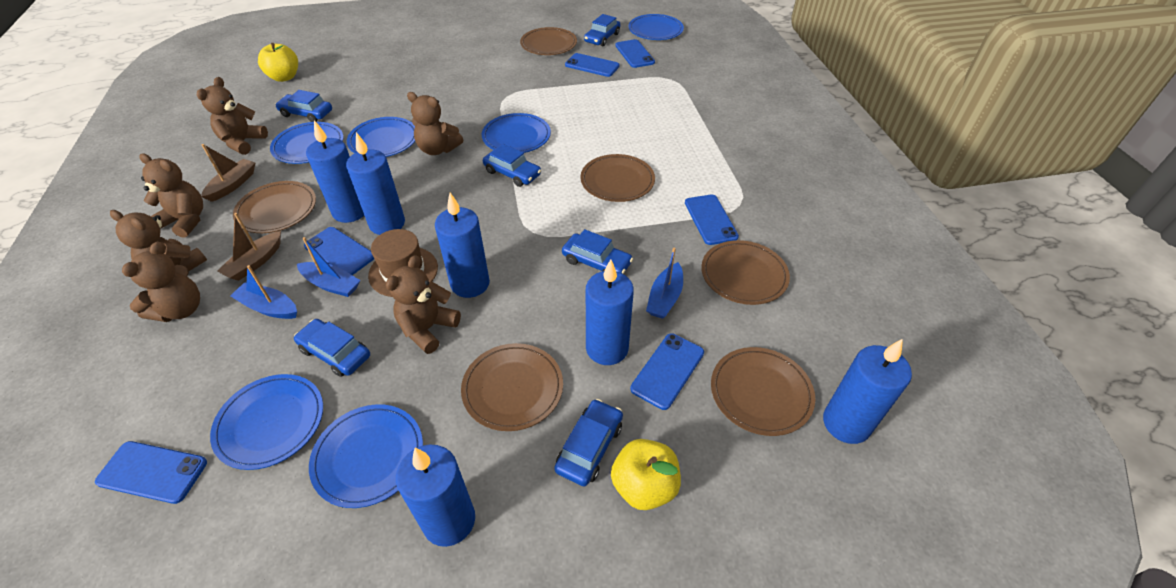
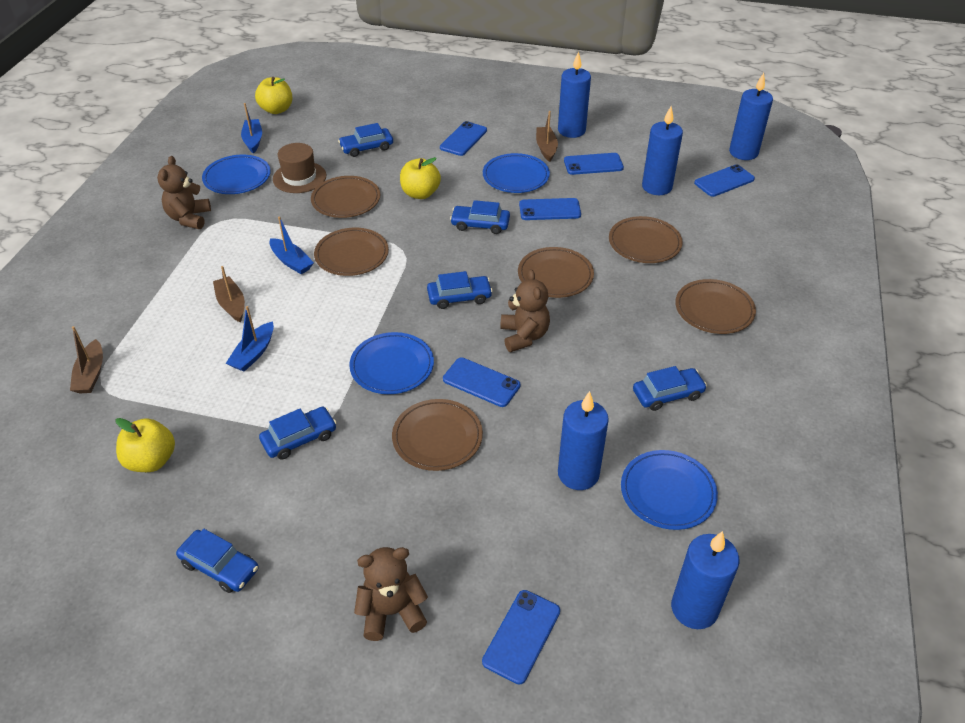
blue candle: [306,120,364,223] [346,132,405,235] [396,445,475,547] [435,193,490,298] [586,259,634,365] [823,339,912,444] = 6 -> [558,51,591,138] [558,391,609,490] [642,106,683,195] [671,531,740,629] [729,73,773,160] = 5
blue plate: [210,374,323,470] [270,122,344,164] [309,404,423,508] [347,117,415,157] [482,113,551,153] [629,14,684,40] = 6 -> [202,155,271,194] [349,332,434,394] [483,153,550,193] [621,450,718,530] = 4
brown boat: [201,144,255,202] [217,213,281,281] = 2 -> [70,326,103,393] [213,266,245,323] [536,111,558,162] = 3
brown teddy bear: [110,210,207,271] [122,242,200,322] [140,153,203,238] [197,77,268,155] [386,255,461,354] [407,92,463,155] = 6 -> [157,156,211,229] [354,547,428,641] [500,269,550,352] = 3
yellow apple: [258,43,298,82] [611,439,681,510] = 2 -> [116,418,175,472] [255,77,292,114] [400,157,441,199] = 3

